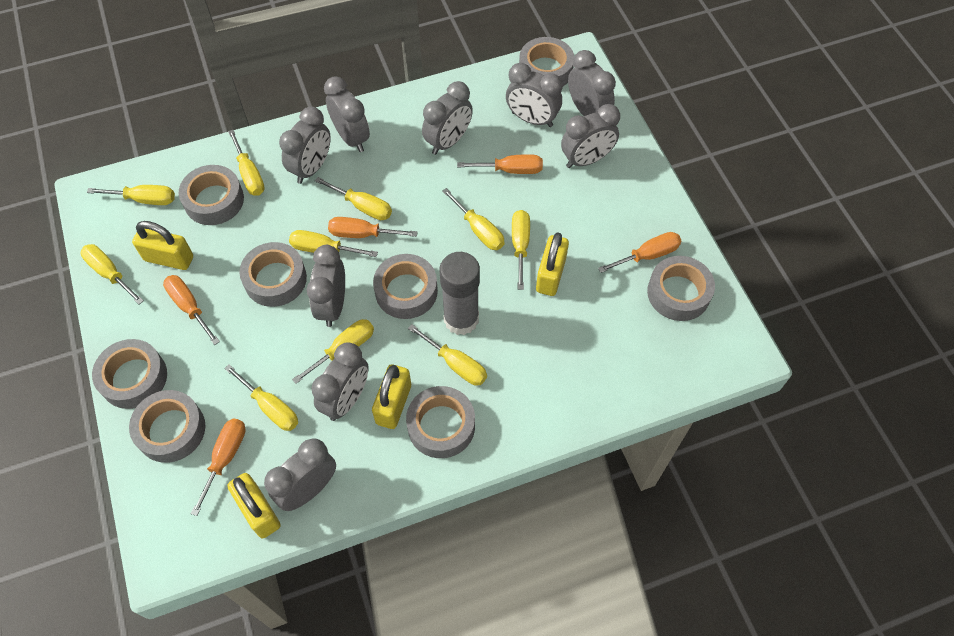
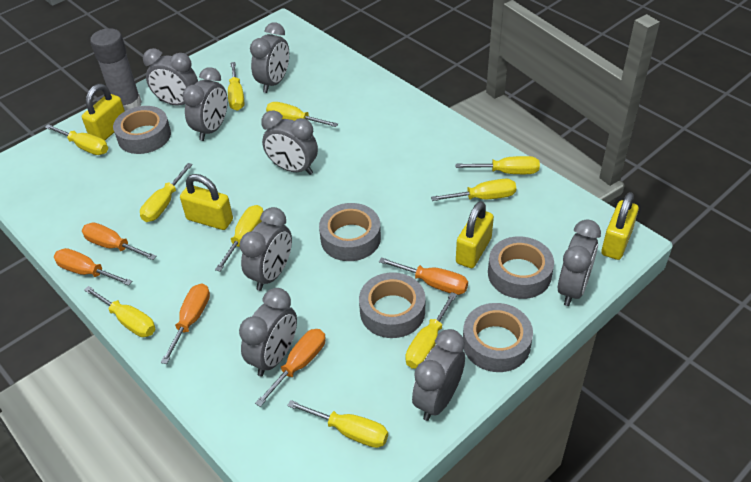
grey clock: [264,438,336,511] [279,107,331,184] [307,245,345,327] [311,342,369,421] [324,76,370,152] [422,81,473,155] [506,63,563,127] [561,104,620,168] [568,50,616,116] = 9 -> [143,48,198,106] [182,67,228,141] [239,207,292,291] [239,288,297,377] [250,23,289,93] [261,110,318,175] [412,329,465,421] [558,219,601,306] = 8
grey tape: [92,339,167,409] [129,390,205,463] [179,165,244,225] [239,242,307,307] [373,254,438,319] [406,386,475,458] [519,37,574,86] [647,256,715,321] = 8 -> [113,106,171,154] [319,203,381,261] [359,272,425,338] [463,303,533,372] [488,236,554,299] = 5

